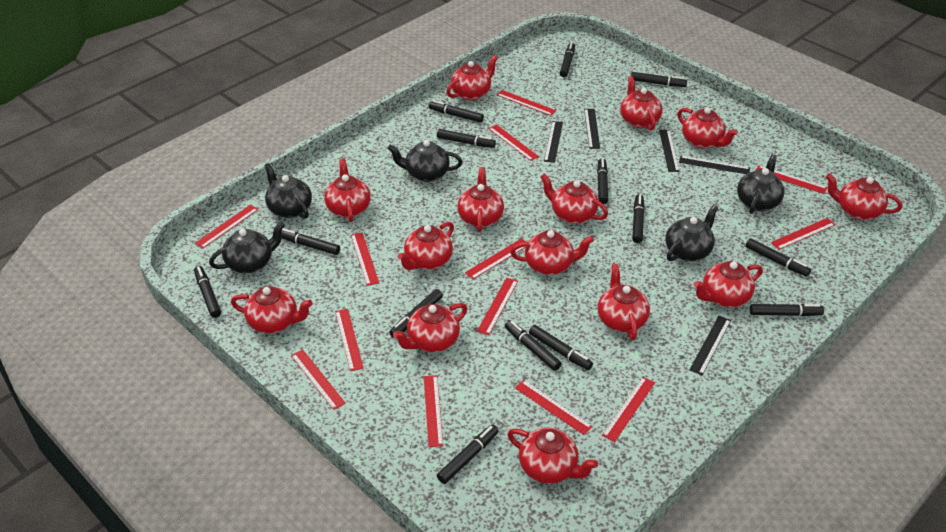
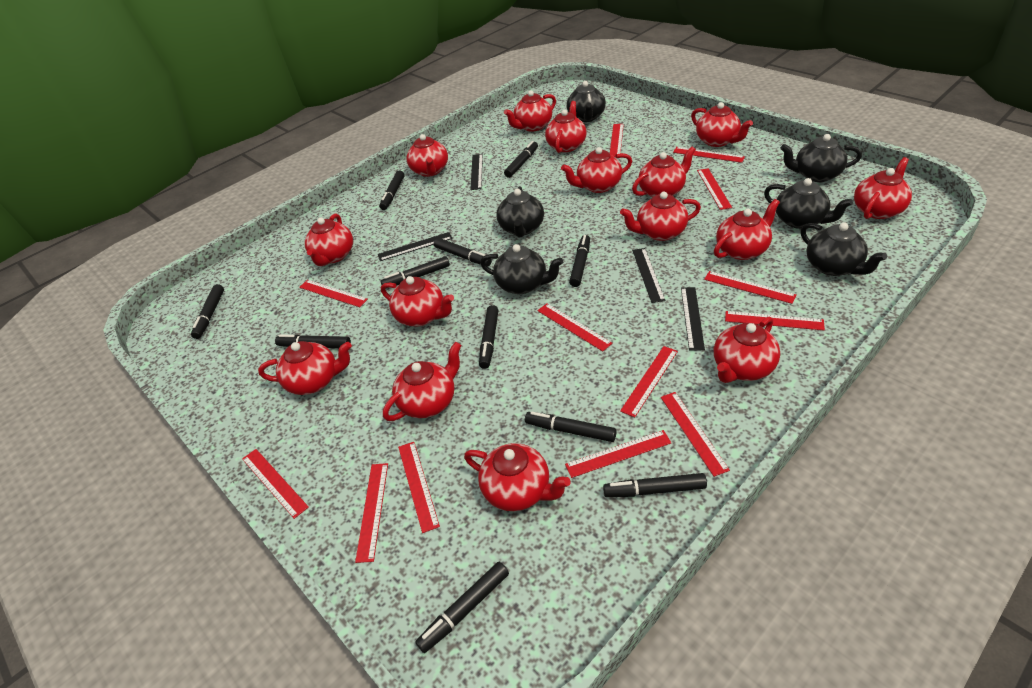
black marker: [194,266,221,318] [282,228,340,255] [389,289,443,338] [428,100,484,123] [437,129,496,148] [437,424,499,484] [505,320,562,371] [529,325,593,370] [560,42,575,77] [597,158,608,204] [631,72,687,87] [632,194,645,243] [746,238,811,277] [750,304,824,316] = 14 -> [191,284,224,339] [275,334,351,348] [379,170,405,210] [381,256,450,286] [416,562,509,653] [434,238,492,266] [479,305,499,369] [504,141,538,178] [525,412,617,442] [569,235,590,287] [603,473,707,497] = 11
black ruler: [544,121,563,163] [584,109,600,149] [659,130,680,172] [679,156,750,174] [690,316,731,375] = 5 -> [378,232,453,261] [470,154,483,190] [632,248,665,303] [681,287,705,351] = 4
black teapot: [209,222,285,273] [264,163,312,219] [388,140,463,182] [665,205,718,261] [737,154,785,214] = 5 -> [480,244,563,294] [496,186,544,237] [567,81,606,122] [764,178,853,229] [780,134,862,182] [801,223,887,276] = 6
red teapot: [231,286,313,334] [324,158,371,222] [393,303,467,352] [398,222,454,270] [446,55,498,100] [457,167,504,232] [508,428,598,484] [510,230,594,275] [540,174,608,224] [598,264,650,340] [620,76,663,130] [677,107,738,149] [694,261,763,307] [826,173,902,220] = 14 -> [258,341,352,395] [305,214,353,266] [381,276,454,326] [383,342,462,421] [407,134,448,177] [464,443,571,511] [504,90,556,132] [545,101,587,153] [561,147,632,193] [620,192,701,241] [632,146,696,198] [691,102,753,147] [714,199,780,260] [714,317,780,383] [854,157,912,219] = 15

